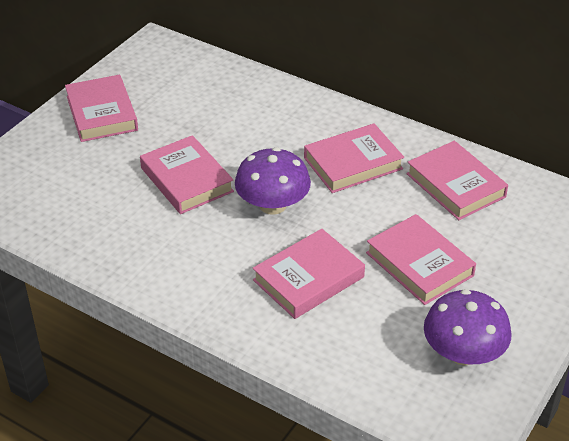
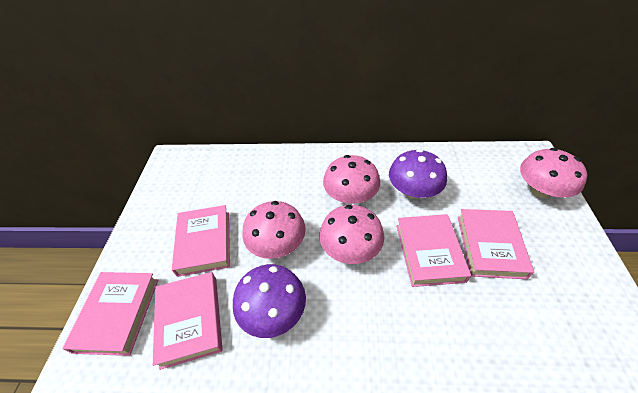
pink book: [65,75,138,142] [140,135,234,214] [253,229,365,319] [304,124,404,193] [366,214,476,305] [406,141,508,220] = 6 -> [62,272,158,356] [153,272,223,370] [172,205,230,277] [396,214,471,287] [458,209,534,279] = 5
pink mushroom: none = 0 -> [242,201,306,259] [319,205,384,264] [323,155,380,204] [520,148,587,198] = 4

